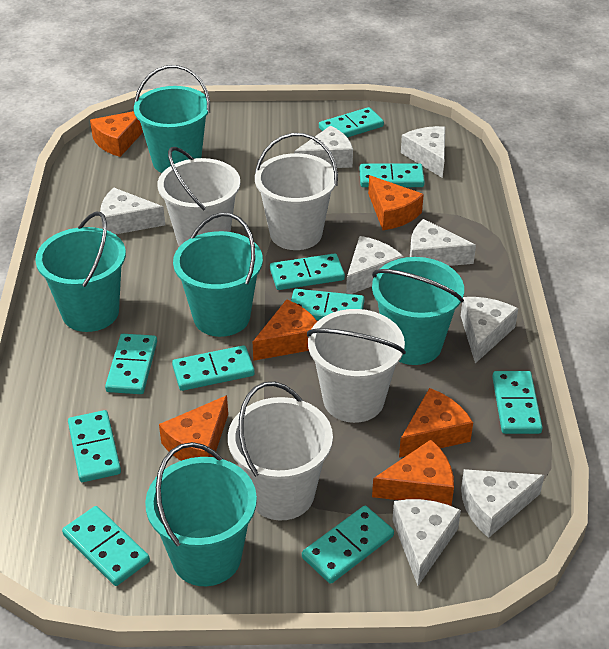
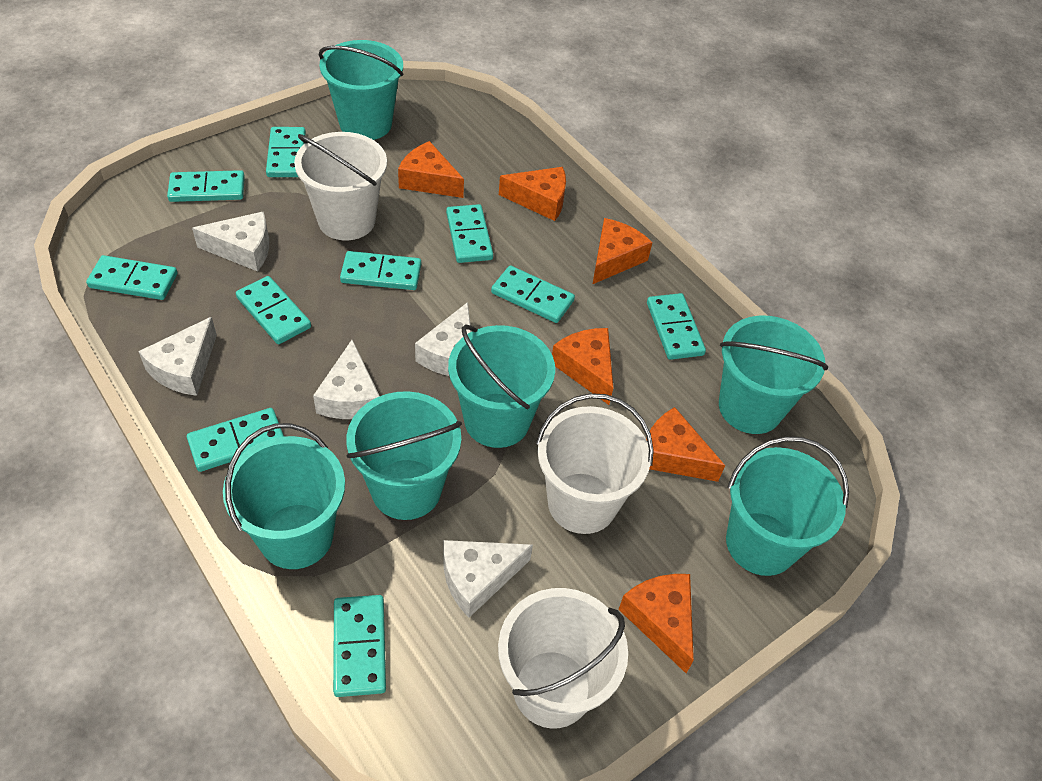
turquoise bucket: [35,212,126,332] [134,65,210,173] [145,442,257,586] [173,212,263,337] [372,257,464,365] = 5 -> [223,423,345,569] [319,40,403,140] [346,391,462,520] [448,324,555,448] [719,316,828,434] [726,436,849,576] = 6
white bucket: [158,147,240,247] [228,382,333,520] [255,133,338,250] [307,309,406,423] = 4 -> [294,132,387,241] [498,588,628,729] [536,393,654,534] = 3
white cheese: [100,188,165,235] [294,126,353,168] [346,236,404,294] [392,499,461,586] [401,126,445,178] [410,219,476,266] [461,297,518,363] [461,469,545,538] = 8 -> [138,317,217,396] [192,212,269,271] [313,340,380,419] [415,302,471,376] [443,540,533,618] = 5

